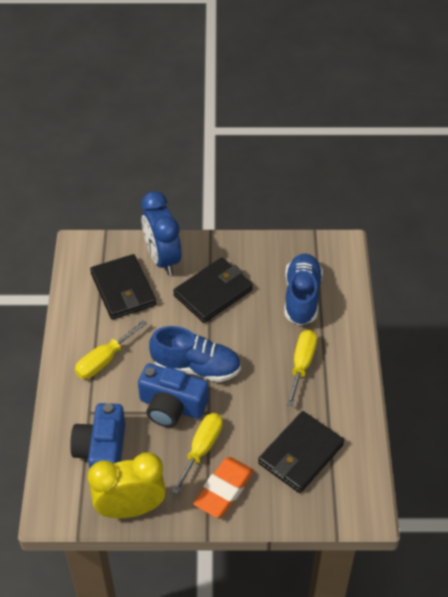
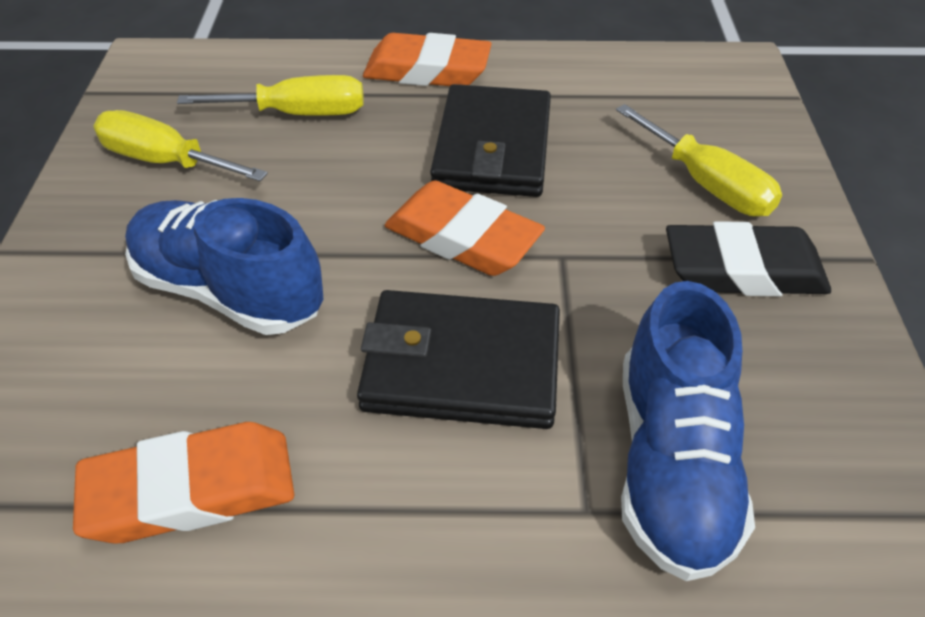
black eraser: none = 0 -> [666,221,831,296] = 1
black wallet: [90,254,156,319] [173,258,253,323] [258,411,344,493] = 3 -> [357,290,560,429] [430,84,551,197] = 2
blue camera: [70,403,125,468] [138,364,209,427] = 2 -> none = 0
blue clock: [141,191,181,275] = 1 -> none = 0
orange eraser: [193,457,254,518] = 1 -> [73,422,295,543] [363,33,492,86] [385,180,545,276] = 3
yellow clock: [88,452,166,518] = 1 -> none = 0

